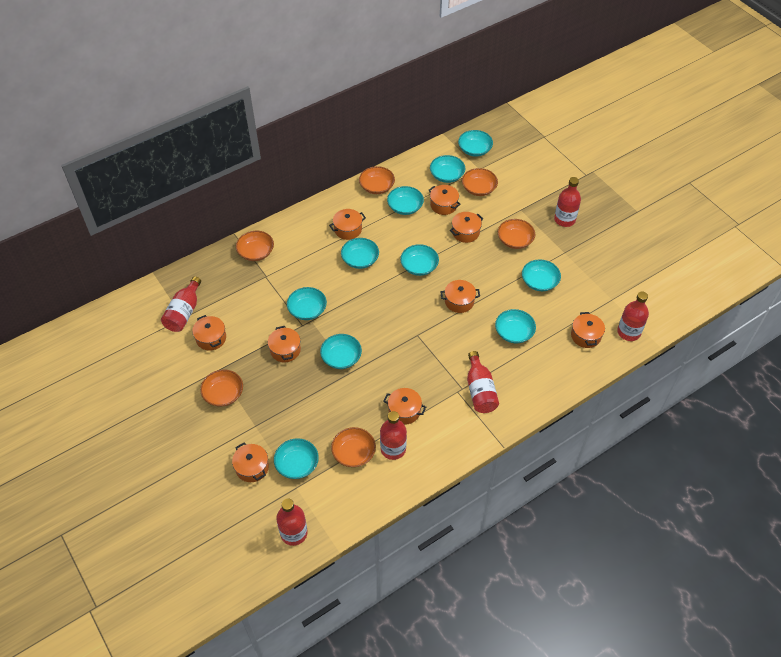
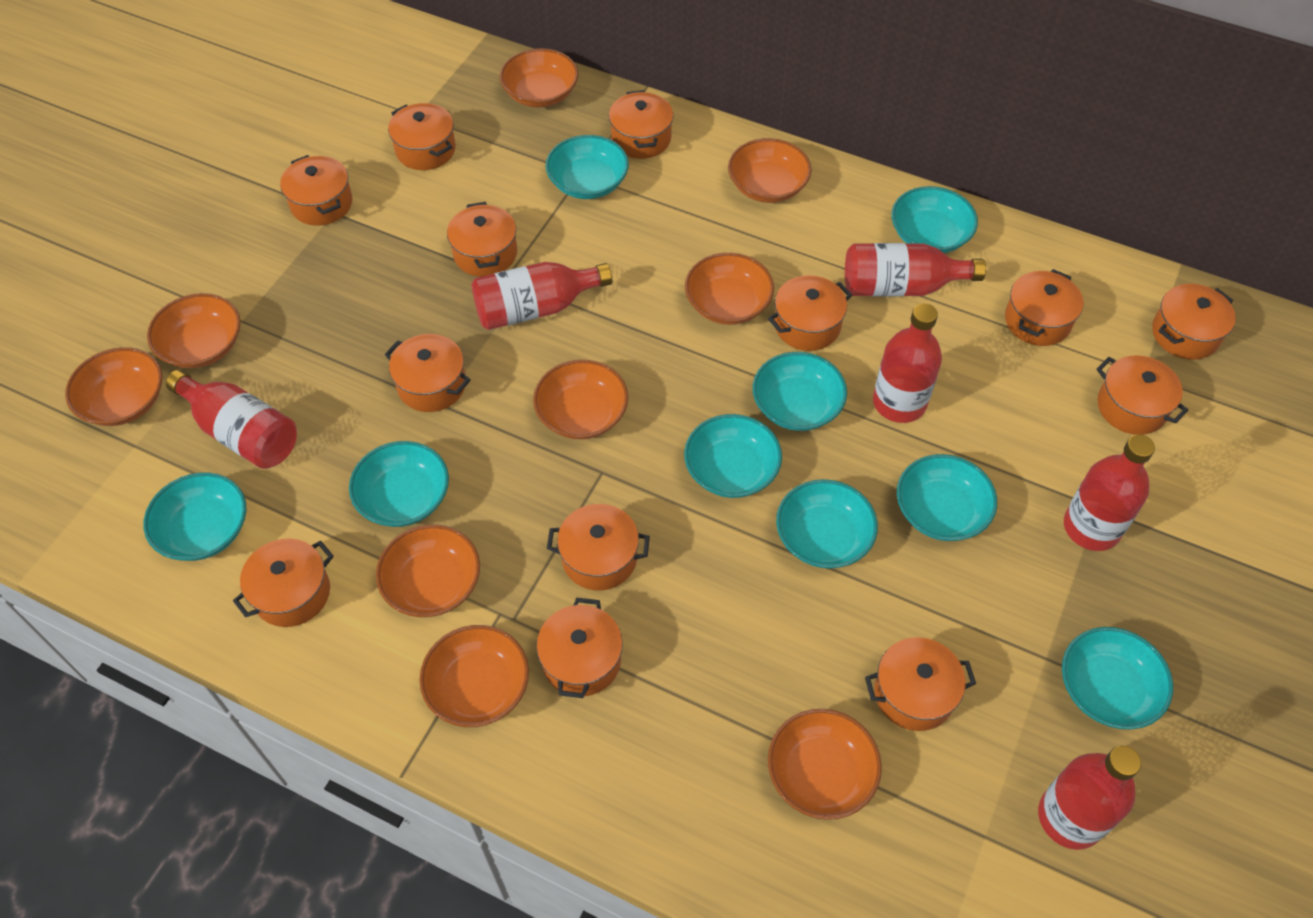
orange bowl: [200,370,243,407] [236,231,274,261] [331,427,376,467] [359,166,395,194] [462,168,498,196] [498,219,535,249] = 6 -> [65,347,162,426] [147,293,241,368] [376,524,480,617] [419,625,529,727] [500,48,578,107] [533,360,628,439] [685,253,774,325] [728,138,812,203] [768,709,882,820] = 9
orange pot: [192,315,226,351] [232,443,269,482] [267,326,301,362] [329,209,366,240] [383,388,426,425] [429,185,461,215] [440,280,480,313] [450,212,483,243] [571,312,605,348] = 9 -> [233,539,334,627] [280,155,352,226] [385,334,471,412] [388,103,456,170] [447,202,517,277] [536,598,623,698] [547,504,650,590] [609,90,673,159] [768,275,852,351] [865,637,976,731] [1005,269,1084,346] [1096,355,1188,435] [1152,284,1236,360] = 13
turquoise bowl: [274,438,319,479] [287,287,327,320] [320,334,362,369] [341,238,379,269] [387,186,424,215] [400,244,439,276] [430,155,465,183] [458,130,493,157] [495,309,536,343] [522,260,561,291] = 10 -> [144,472,247,561] [349,441,449,527] [546,135,629,199] [684,414,782,498] [752,352,847,431] [776,479,878,568] [891,186,978,253] [897,454,997,541] [1062,627,1173,730] = 9

